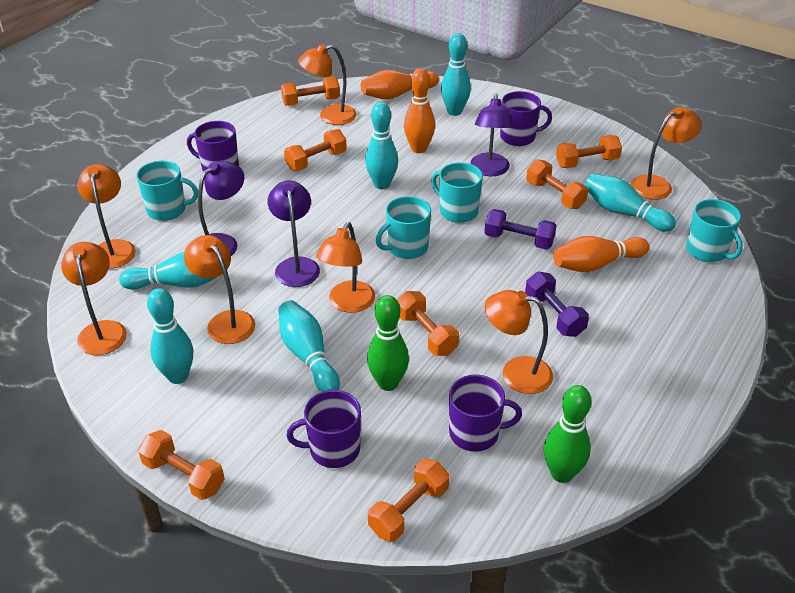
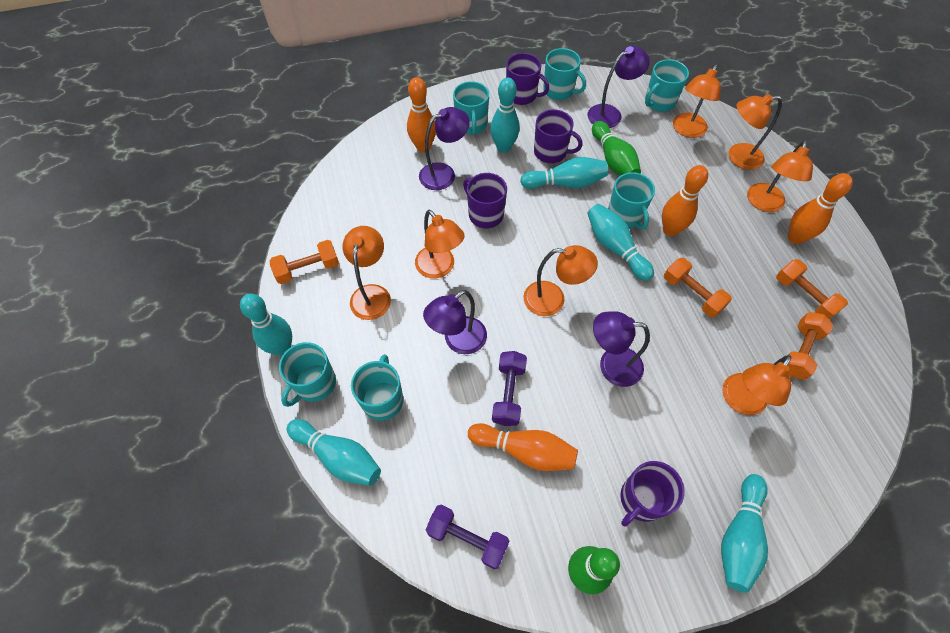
orange bowling pin: [361,70,439,99] [404,68,435,153] [553,236,649,272] = 3 -> [407,77,436,152] [468,423,578,471] [662,165,708,236] [788,173,853,244] = 4
orange dumbbell: [138,430,225,500] [281,76,340,106] [284,129,347,171] [368,459,449,542] [397,291,459,356] [526,159,588,209] [556,135,622,168] = 7 -> [270,240,339,284] [664,258,732,318] [776,259,848,319] [787,312,833,380] = 4
purple lamp: [198,161,244,256] [268,181,320,287] [470,94,514,176] = 3 -> [419,107,470,190] [423,290,487,354] [588,46,650,128] [593,311,650,387] = 4
turquoise mug: [136,161,198,221] [376,196,431,259] [431,162,483,223] [686,199,743,262] = 4 -> [279,342,336,407] [351,354,403,421] [453,81,489,135] [543,48,586,100] [608,172,655,230] [645,59,689,112] = 6

